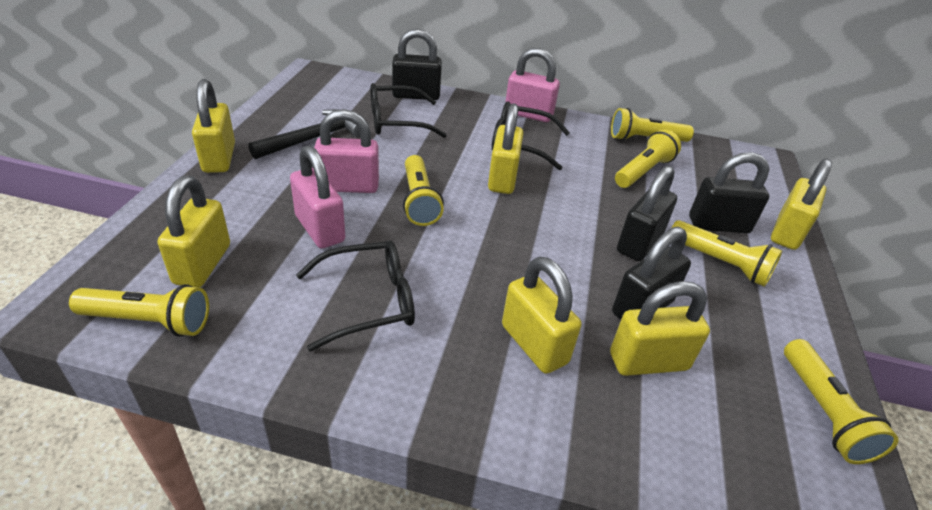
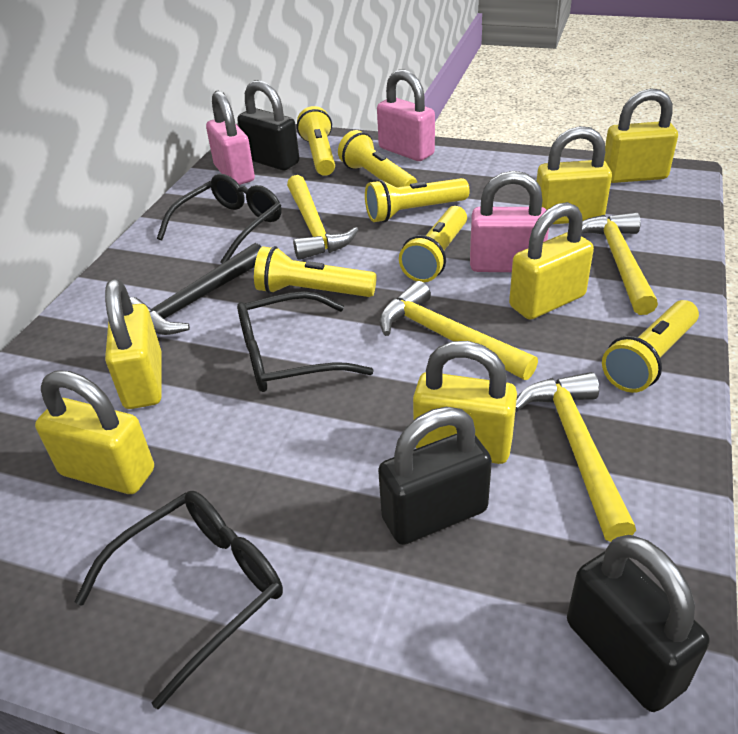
black padlock: [392,29,442,100] [612,227,691,320] [617,165,677,261] [689,152,769,233] = 4 -> [237,80,299,171] [378,407,492,545] [567,535,710,712] = 3
yellow hammer: none = 0 -> [287,175,358,260] [379,281,538,380] [515,372,636,542] [581,212,658,315] = 4

